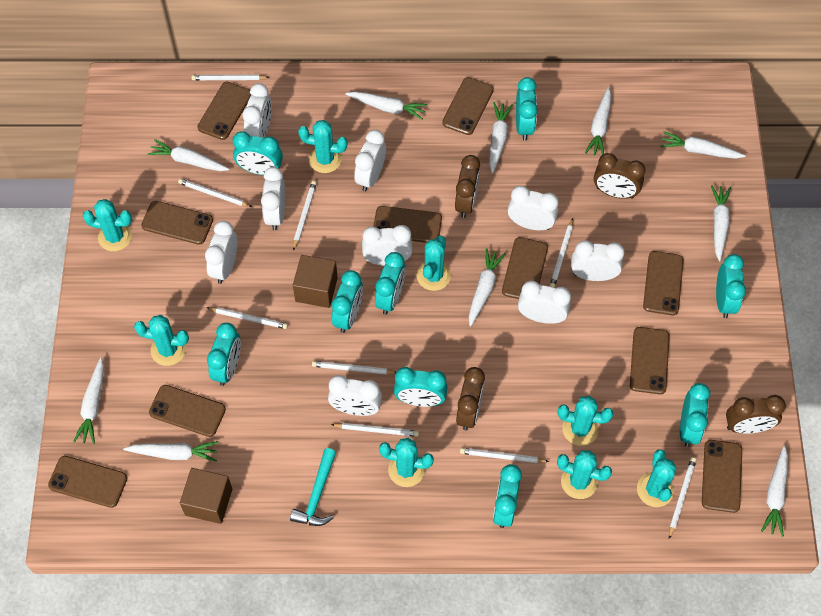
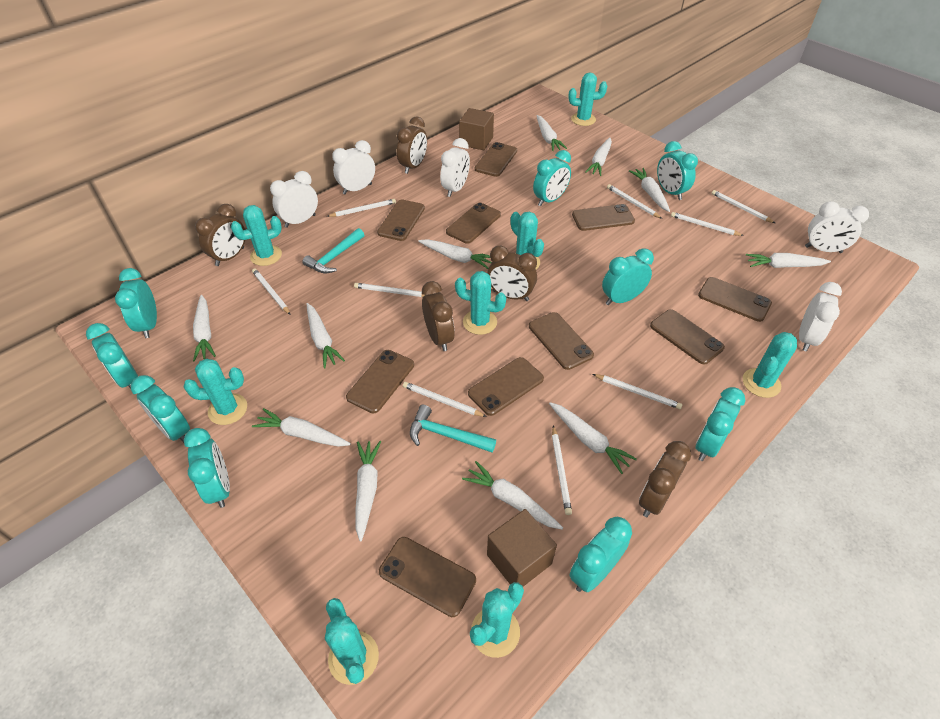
brown clock: [455,155,480,218] [456,367,485,430] [594,153,645,199] [726,395,786,434] = 4 -> [195,204,245,266] [397,117,427,174] [422,281,455,351] [487,246,537,301] [639,441,691,517] = 5
turquoise hammer: [290,448,336,526] = 1 -> [302,228,364,274] [410,405,496,453] = 2
white carrot: [73,358,104,444] [123,441,219,462] [147,139,230,171] [346,91,428,120] [469,248,505,327] [489,102,513,174] [585,87,611,155] [660,131,746,159] [711,185,731,262] [761,446,788,537] = 10 -> [193,295,216,361] [252,408,351,447] [307,303,345,368] [355,441,381,541] [418,239,492,269] [462,461,563,530] [536,115,567,151] [549,402,637,474] [585,137,612,176] [629,168,670,212] [746,253,831,268] = 11
white clock: [205,221,238,284] [243,83,272,138] [261,167,285,230] [328,375,382,416] [354,130,386,192] [362,225,413,266] [508,186,559,230] [518,281,571,324] [571,240,625,281] = 9 -> [270,171,318,228] [332,140,375,195] [440,138,470,197] [799,282,842,352] [805,201,869,253] = 5

